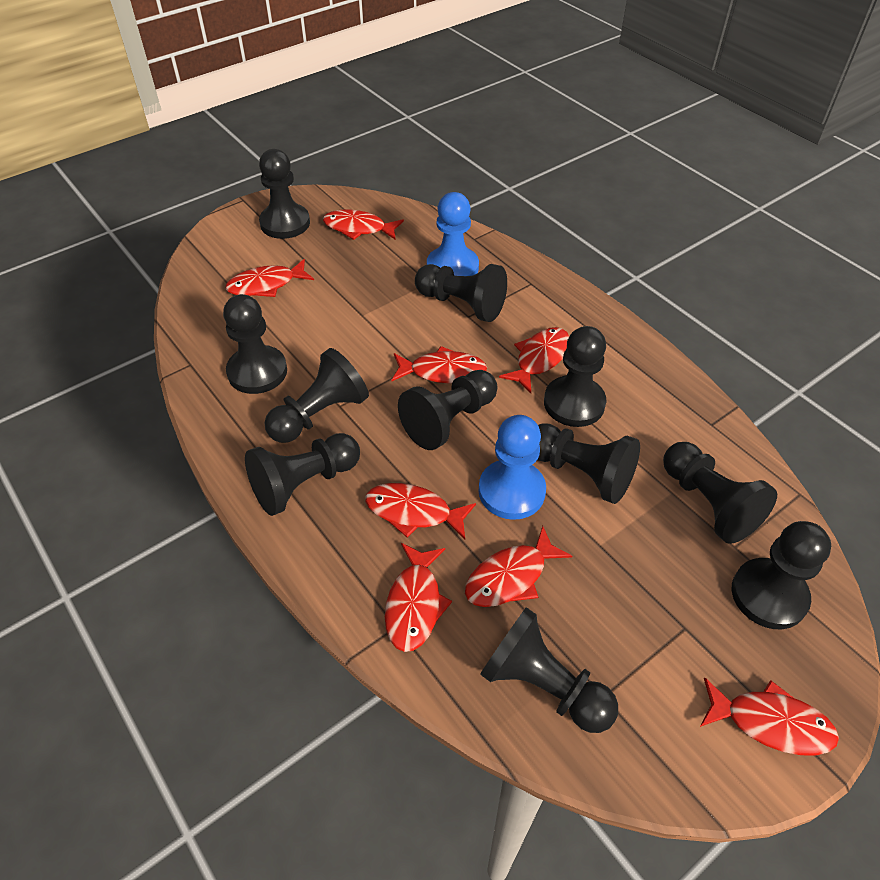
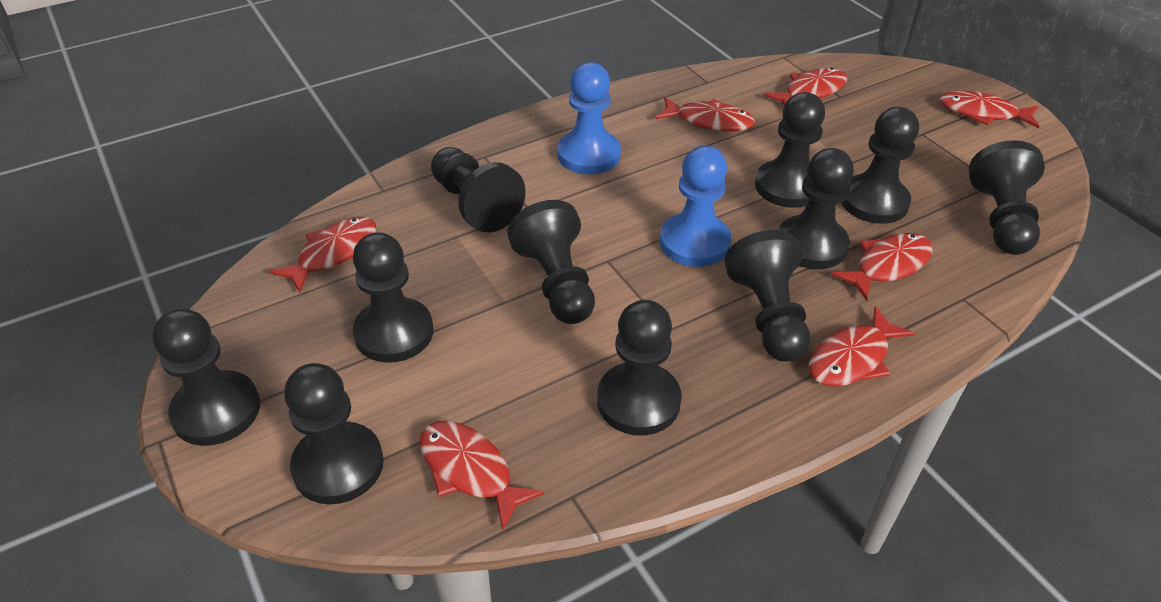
red fish: [225,259,314,297] [323,209,404,240] [365,483,476,539] [385,543,452,652] [391,346,487,383] [465,526,572,607] [499,327,569,393] [700,677,839,756] = 8 -> [269,217,376,293] [419,421,545,531] [656,97,755,131] [764,67,847,105] [808,306,916,387] [831,233,933,301] [939,91,1040,128] = 7

